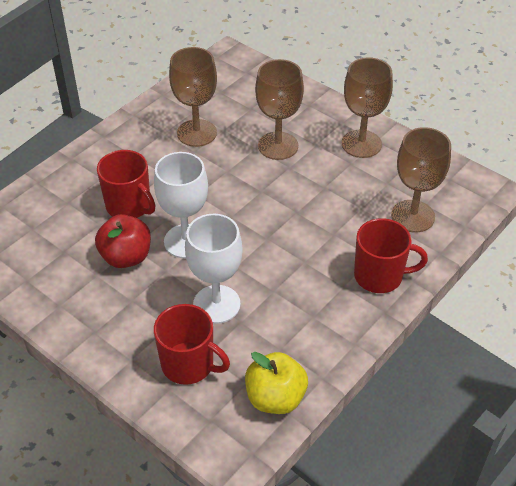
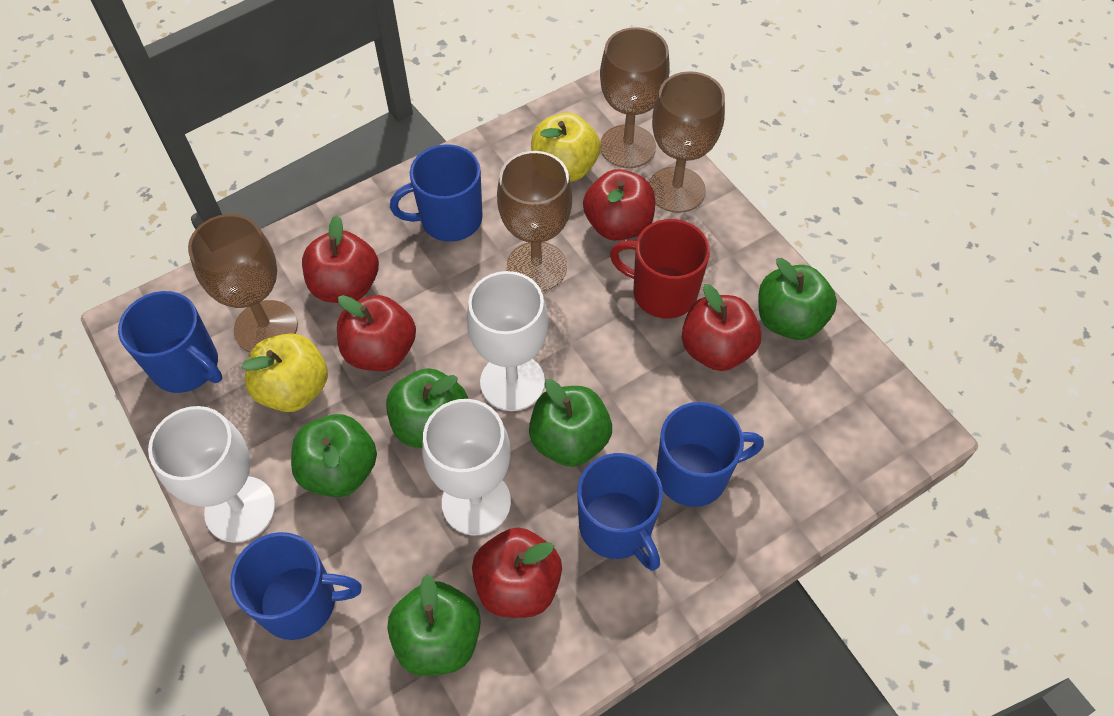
blue mug: none = 0 -> [118,291,222,393] [230,532,362,640] [390,144,483,242] [577,453,663,571] [656,402,764,507] = 5
green apple: none = 0 -> [291,414,377,497] [386,368,468,448] [387,574,481,676] [529,379,612,467] [758,258,837,340] = 5
red apple: [95,214,151,268] = 1 -> [302,215,379,303] [337,295,416,371] [472,528,562,618] [583,169,655,241] [682,284,761,371] = 5
red mug: [97,150,155,218] [154,304,230,385] [354,218,428,293] = 3 -> [610,219,710,319] = 1
white goblet: [154,152,208,258] [185,214,243,324] = 2 -> [148,406,275,543] [422,399,511,536] [467,271,548,411] = 3
yellow apple: [245,352,308,414] = 1 -> [242,334,328,412] [531,113,601,182] = 2

